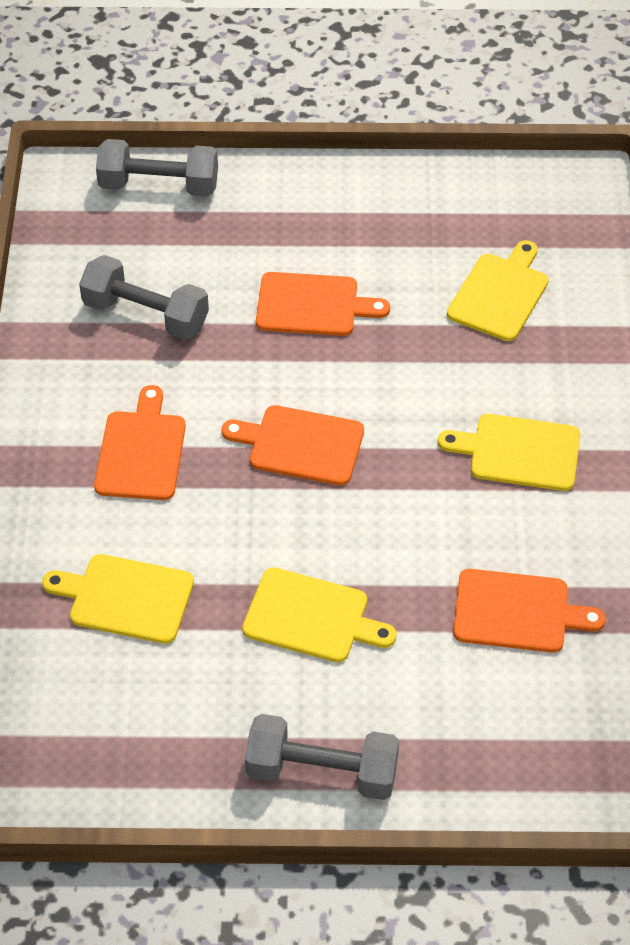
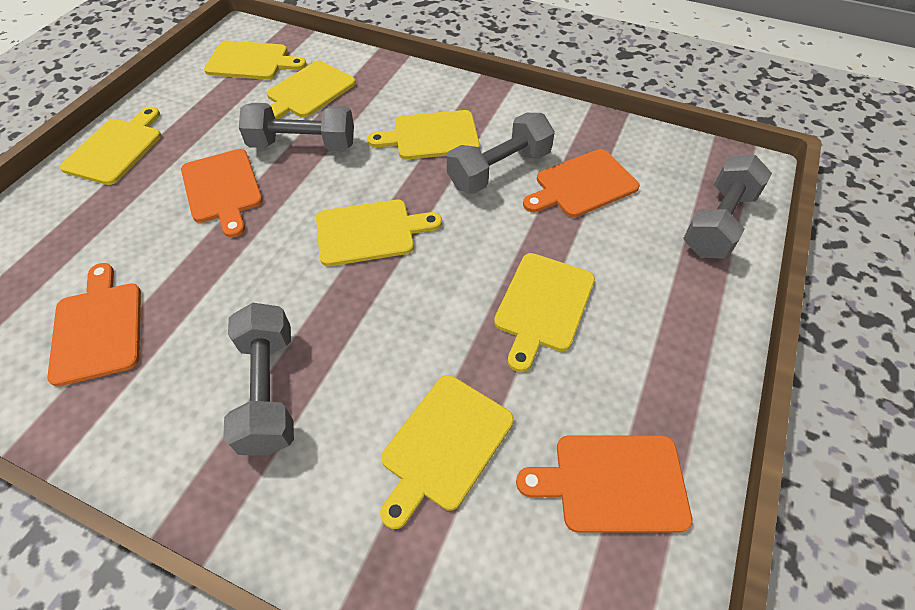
grey dumbbell: [79,255,209,340] [96,139,218,197] [245,714,399,800] = 3 -> [223,303,294,455] [239,103,354,151] [447,113,555,194] [683,155,772,259] = 4
yellow cutting board: [42,554,194,644] [242,567,397,662] [438,414,580,491] [447,240,549,341] = 4 -> [60,107,161,185] [204,40,307,80] [267,61,356,119] [316,200,442,266] [368,110,480,160] [380,375,514,529] [494,253,595,372] = 7

